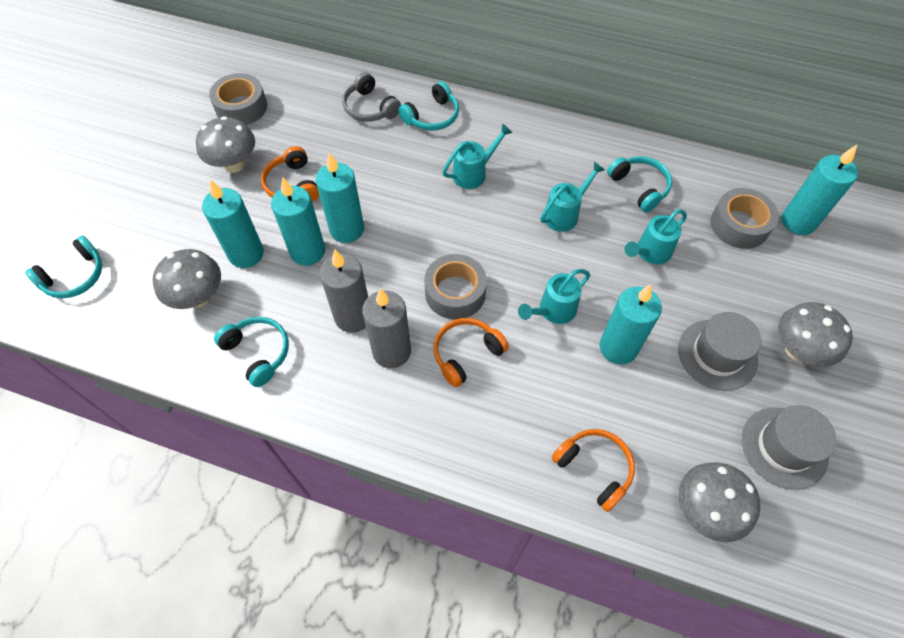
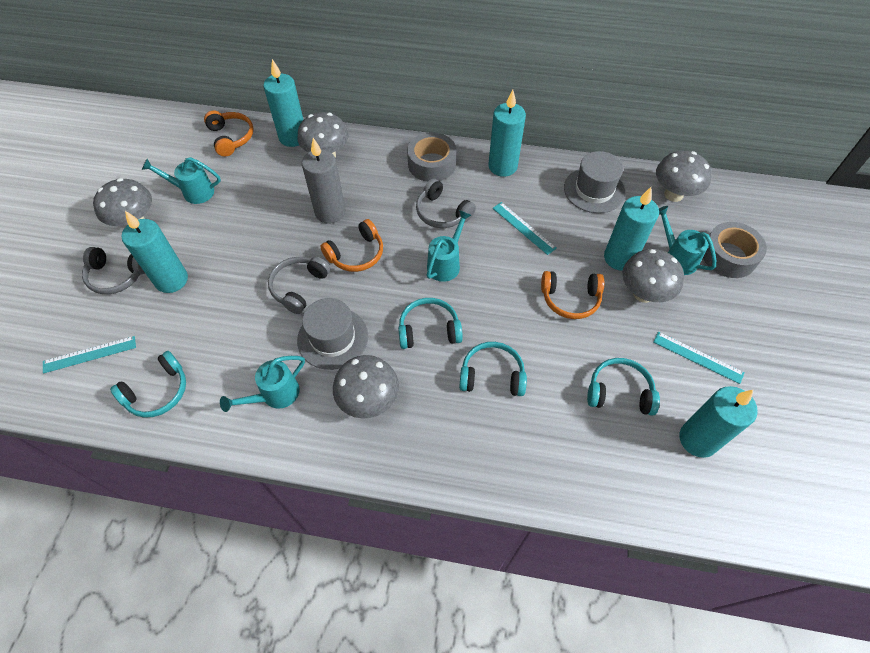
grey candle: [320,250,368,333] [362,288,411,368] = 2 -> [302,138,345,224] = 1
grey headphones: [342,72,401,122] = 1 -> [82,247,145,294] [268,257,331,314] [416,179,476,228] = 3
grey mushroom: [153,249,221,309] [196,116,255,173] [679,462,760,542] [778,302,853,367] = 4 -> [93,178,152,226] [297,112,348,157] [333,355,399,419] [622,249,684,303] [656,151,712,202] = 5
grey tape: [209,73,267,125] [424,254,487,319] [710,188,779,249] = 3 -> [407,132,457,182] [703,222,767,278] = 2
turquoise ruler: none = 0 -> [43,336,136,374] [493,202,557,255] [653,332,745,384] = 3

